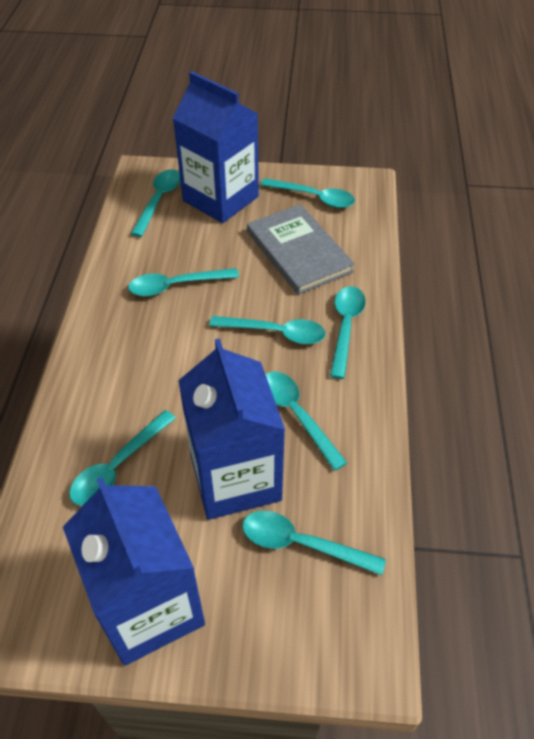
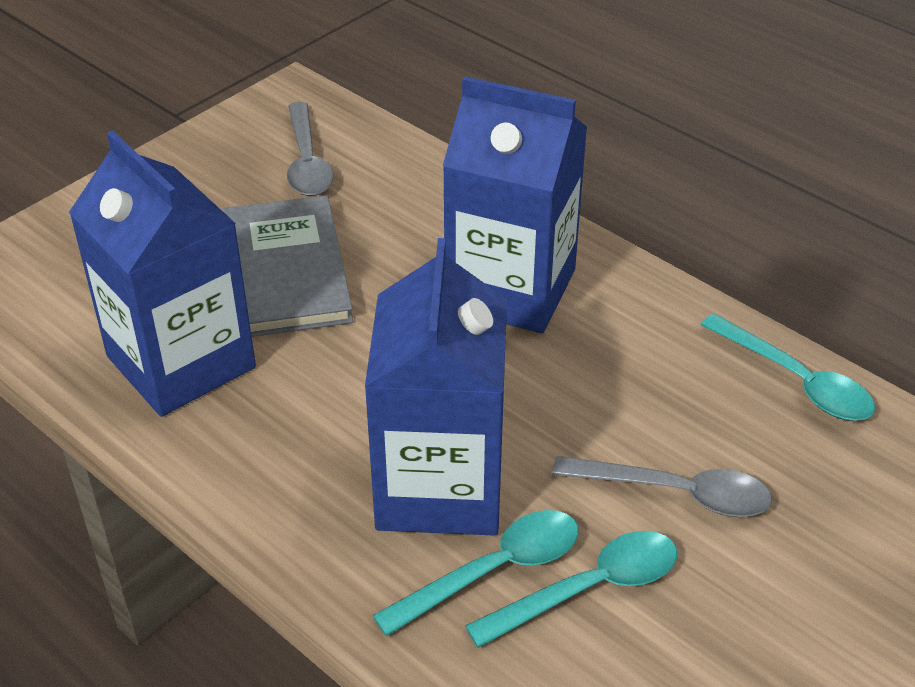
grey spoon: none = 0 -> [287,102,333,196] [552,456,772,517] = 2
turquoise spoon: [69,410,176,506] [128,268,239,297] [131,169,180,237] [209,316,326,344] [242,511,386,575] [261,178,355,208] [265,371,347,471] [330,286,366,379] = 8 -> [372,510,578,636] [465,531,677,648] [701,313,875,421] = 3

